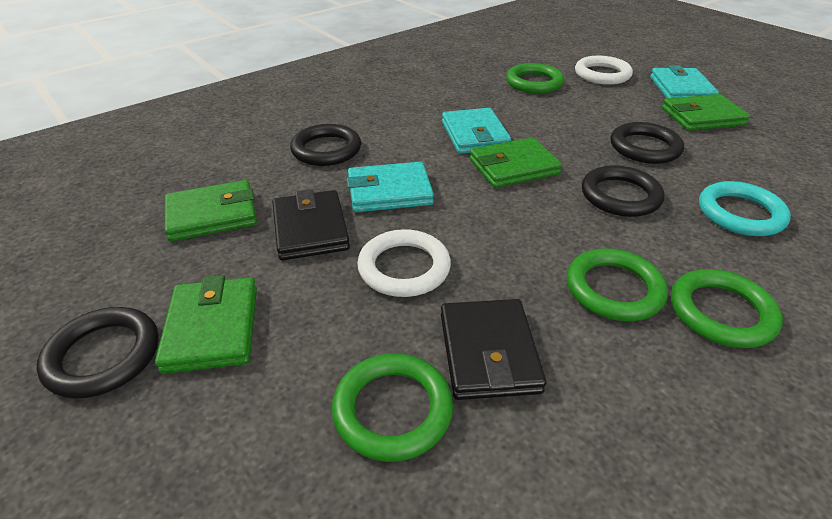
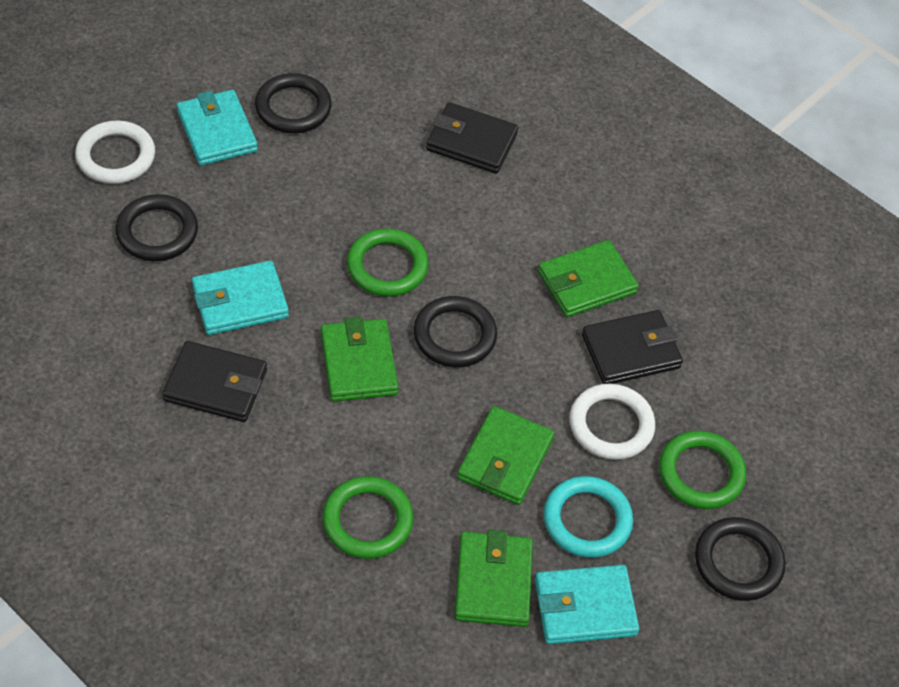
black wallet: [272,189,350,260] [441,299,546,400] = 2 -> [163,341,267,422] [426,102,518,174] [582,310,683,384] = 3
green ring: [332,353,453,462] [506,63,564,94] [567,248,668,321] [671,269,783,348] = 4 -> [322,476,414,559] [347,229,429,297] [659,431,746,509] = 3

